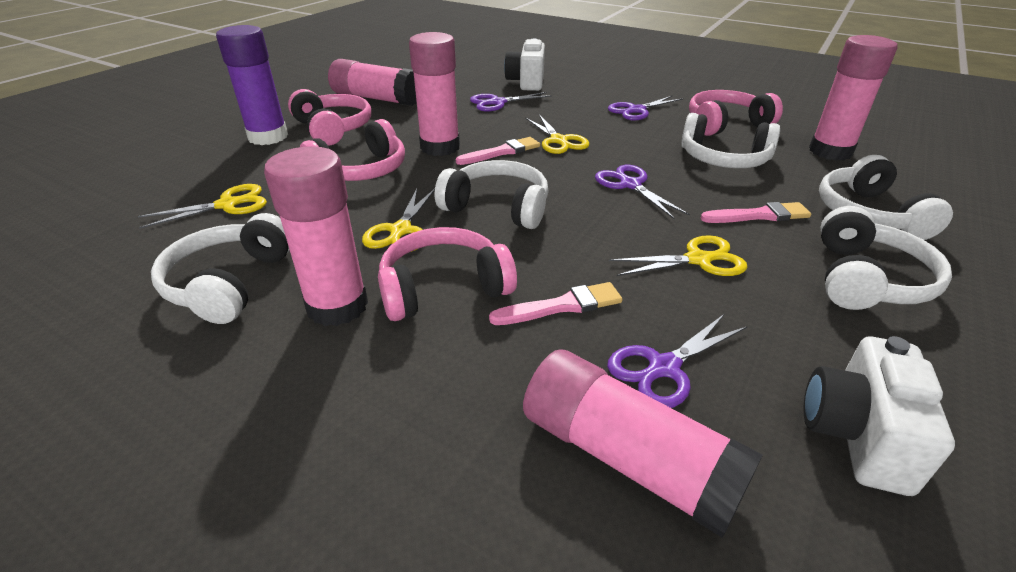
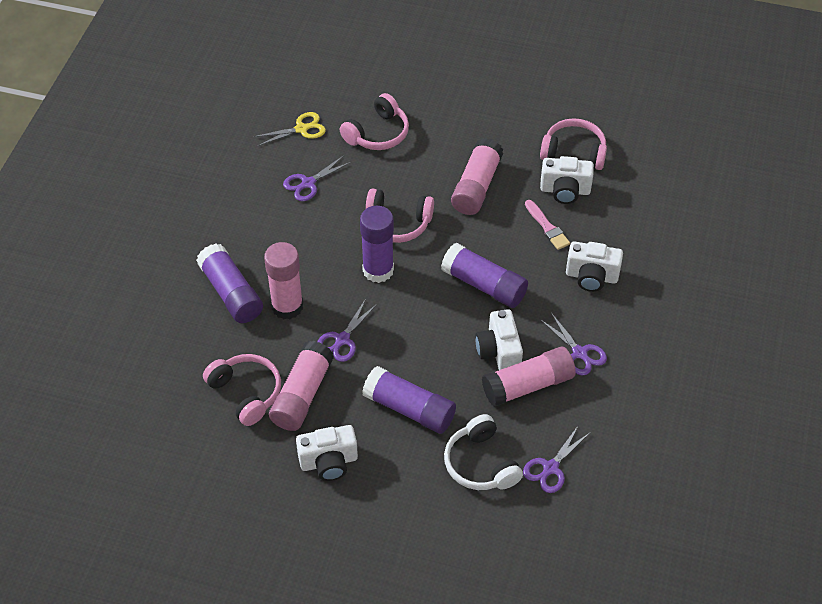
pink brush: [456,137,540,165] [489,282,623,325] [700,202,811,223] = 3 -> [525,200,570,250] = 1
pink glue stick: [264,146,368,326] [328,59,417,106] [409,32,460,156] [523,349,763,538] [809,35,898,161] = 5 -> [264,242,303,319] [269,341,334,431] [451,138,503,215] [482,347,576,407] = 4
purple glue stick: [216,25,288,145] = 1 -> [196,244,263,323] [360,206,394,283] [362,366,456,434] [441,243,528,308] = 4
white camera: [504,39,545,91] [803,336,955,496] = 2 -> [296,425,358,481] [475,309,523,370] [540,156,594,204] [566,241,623,292] = 4
white headphones: [151,213,290,324] [435,160,549,229] [681,113,780,168] [819,155,953,240] [820,206,952,310] = 5 -> [444,414,523,490] = 1
yellow scissors: [138,184,267,229] [362,189,435,252] [525,114,590,154] [609,235,748,276] = 4 -> [254,112,326,146] = 1

